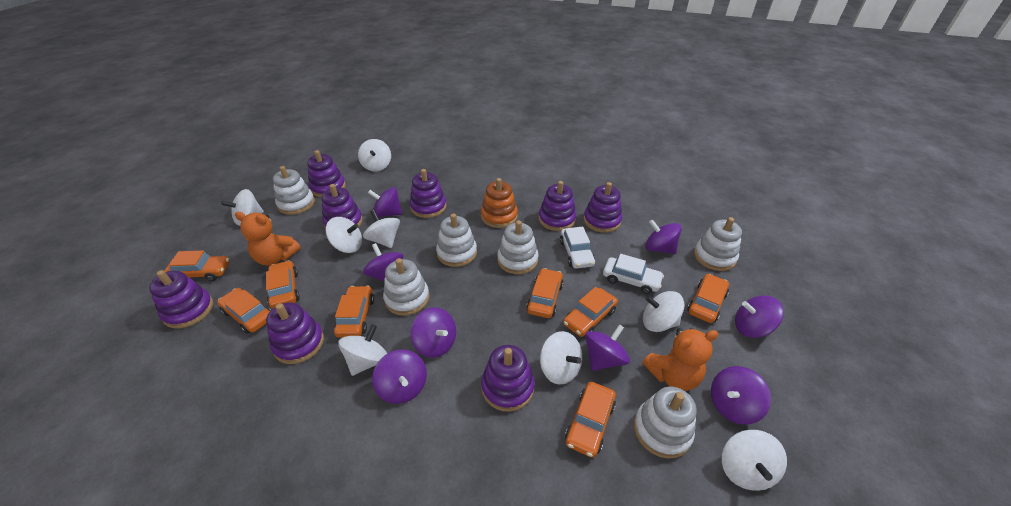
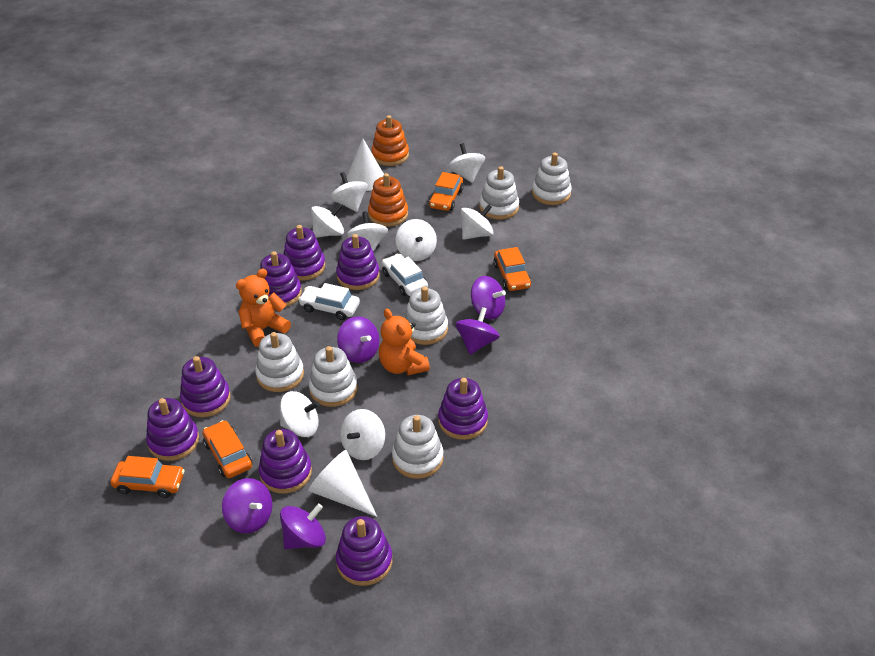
orange car: [164,250,230,281] [217,288,271,334] [266,260,300,309] [334,286,374,338] [526,268,564,318] [563,287,618,337] [565,382,616,458] [687,274,729,323] = 8 -> [110,456,185,498] [202,420,252,478] [429,172,464,211] [493,247,531,291] = 4
orange stacking toy: [481,178,518,228] = 1 -> [368,173,408,227] [371,115,409,166] = 2
purple spinning top: [363,243,403,281] [368,187,402,218] [372,349,427,404] [411,307,456,358] [585,324,630,371] [645,220,682,254] [711,366,771,425] [735,296,784,338] = 8 -> [222,478,272,534] [280,504,326,549] [337,316,379,363] [455,307,500,355] [471,276,506,320] = 5
white cone: none = 0 -> [308,450,377,517] [346,138,384,191] = 2

